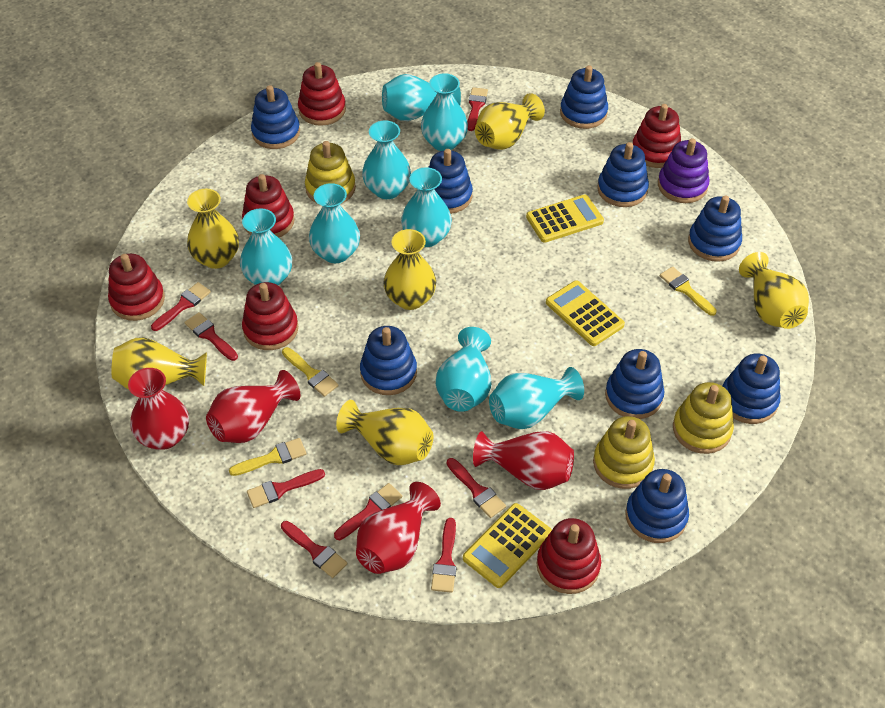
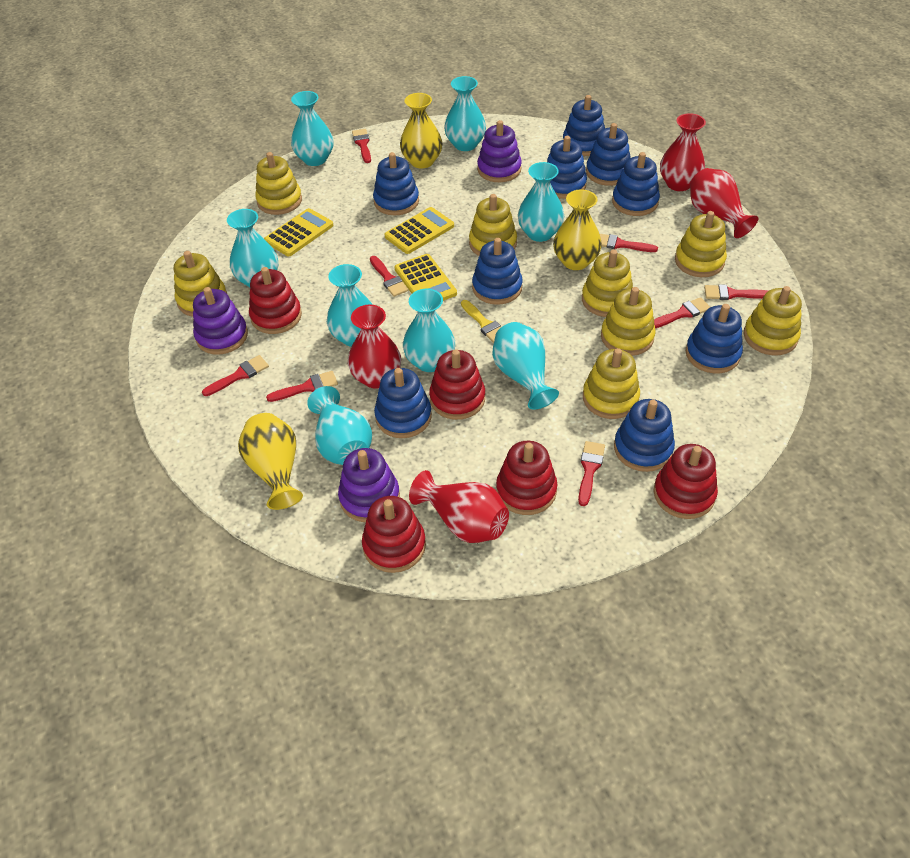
purple stacking toy: [658,138,710,203] = 1 -> [193,287,248,355] [338,448,400,522] [477,120,522,182] = 3
red stacking toy: [108,254,165,321] [242,174,295,238] [242,282,298,350] [298,62,346,126] [536,518,601,594] [633,104,681,168] = 6 -> [249,267,302,334] [362,496,426,573] [429,349,485,420] [496,441,557,515] [654,444,718,519] = 5
yellow brush: [229,438,307,476] [282,347,339,397] [660,267,717,316] = 3 -> [461,300,501,343] = 1
yellow stacking toy: [305,141,356,204] [593,416,655,489] [673,382,734,454] = 3 -> [174,251,227,317] [255,152,302,215] [469,194,517,256] [582,250,633,317] [583,348,640,419] [601,287,656,356] [675,211,727,277] [743,286,802,355] = 8
yellow vase: [112,337,207,390] [187,189,239,269] [336,400,433,465] [383,229,436,310] [475,93,545,150] [739,252,809,329] = 6 -> [238,413,303,510] [400,93,442,169] [553,189,602,270] = 3

